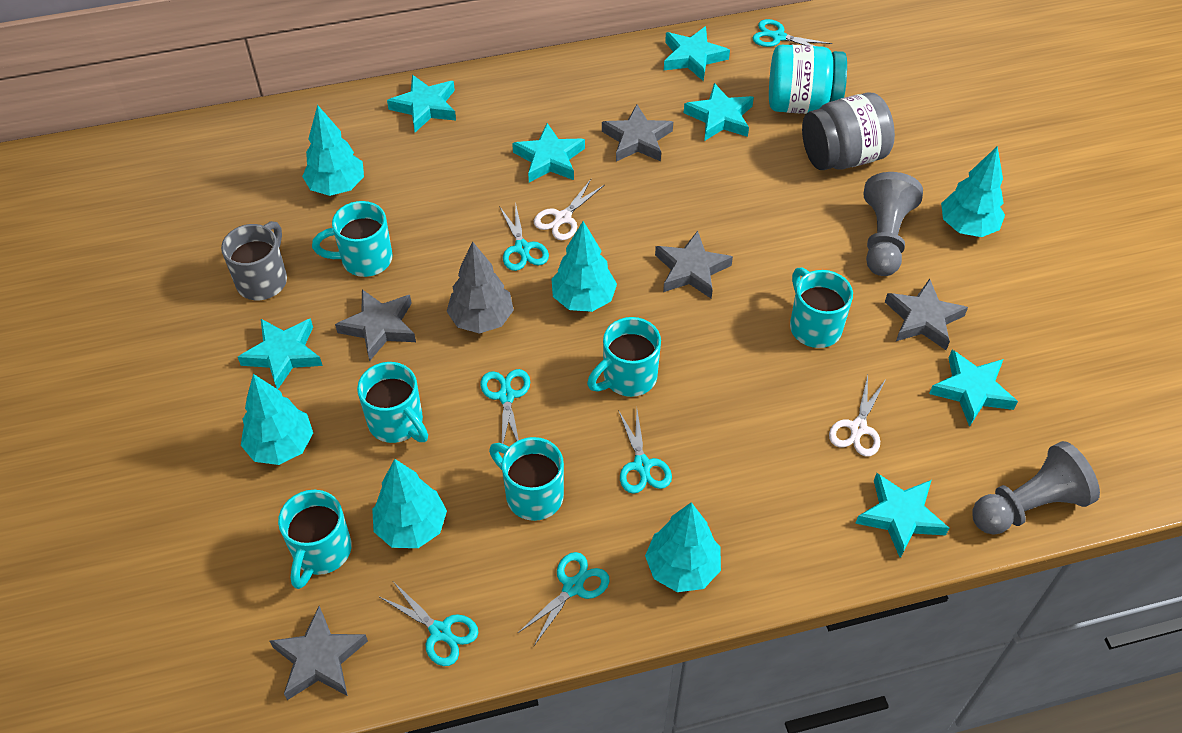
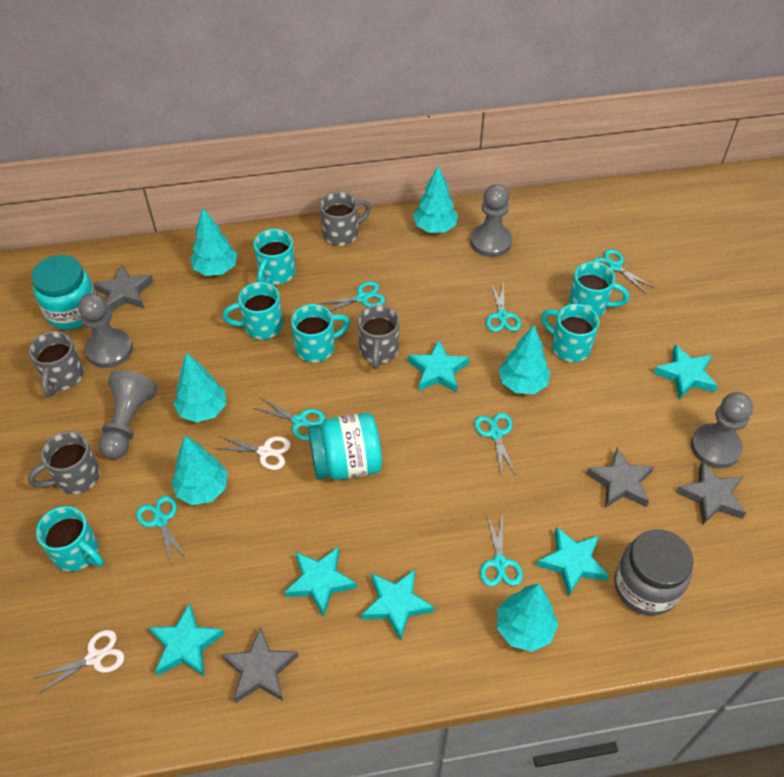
grey mug: [221,221,287,300] = 1 -> [28,431,100,494] [29,331,84,397] [319,192,371,246] [358,305,400,369] = 4
grey pawn: [863,172,923,276] [972,441,1100,535] = 2 -> [78,293,133,368] [99,370,158,460] [470,184,512,257] [691,392,753,468] = 4
grey star: [270,606,368,700] [335,289,416,361] [602,104,673,161] [655,231,733,299] [885,279,968,350] = 5 -> [93,265,153,312] [222,627,298,703] [586,447,654,508] [676,461,746,525] = 4
grey tree: [447,242,514,334] = 1 -> none = 0
turquoise jar: [769,45,847,114] = 1 -> [32,255,96,329] [308,413,382,480] = 2
turquoise scissors: [380,581,479,666] [481,369,530,444] [499,202,549,271] [518,552,609,646] [618,410,672,494] [753,19,832,47] = 6 -> [136,496,187,564] [253,397,325,440] [319,281,385,311] [474,413,516,476] [480,513,523,586] [486,281,521,332] [593,249,655,293] = 7
turquoise star: [238,318,323,389] [387,75,456,132] [512,123,585,183] [664,26,730,81] [684,83,754,141] [855,473,949,558] [929,350,1018,427] = 7 -> [149,603,225,677] [284,546,357,617] [361,569,434,641] [408,340,469,393] [536,527,609,597] [653,344,718,399] = 6

